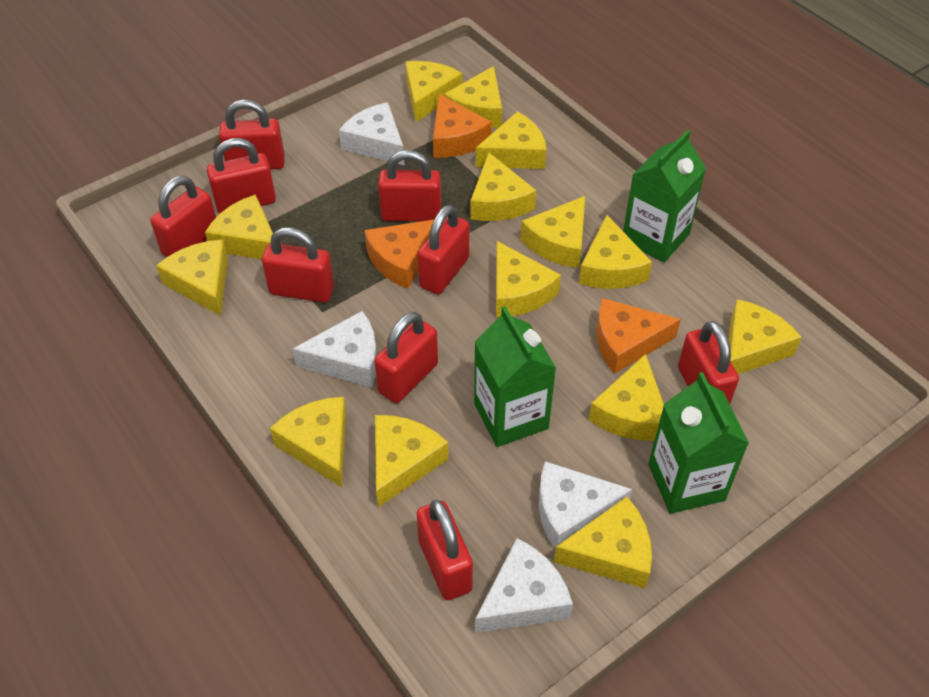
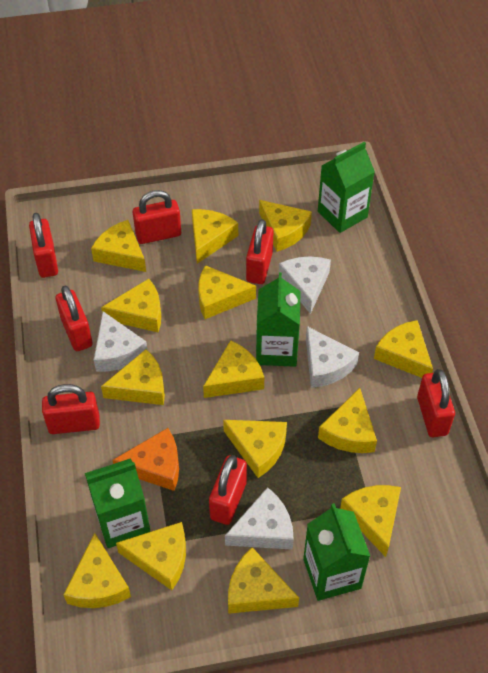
green carton: [474,306,556,447] [623,130,706,263] [648,372,749,514] = 3 -> [85,458,151,548] [256,273,301,367] [303,503,370,601] [318,142,375,233] = 4
orange cheese: [364,220,434,289] [433,94,492,158] [596,298,681,374] = 3 -> [112,428,179,491] = 1
red padlock: [150,176,216,257] [207,138,276,214] [219,100,285,170] [262,227,334,303] [374,312,438,403] [378,150,441,221] [417,500,473,600] [418,205,469,294] [678,321,739,404] = 9 -> [29,213,58,278] [42,384,100,434] [56,285,93,351] [133,190,181,244] [209,455,247,525] [246,219,273,284] [417,369,455,437] = 7

